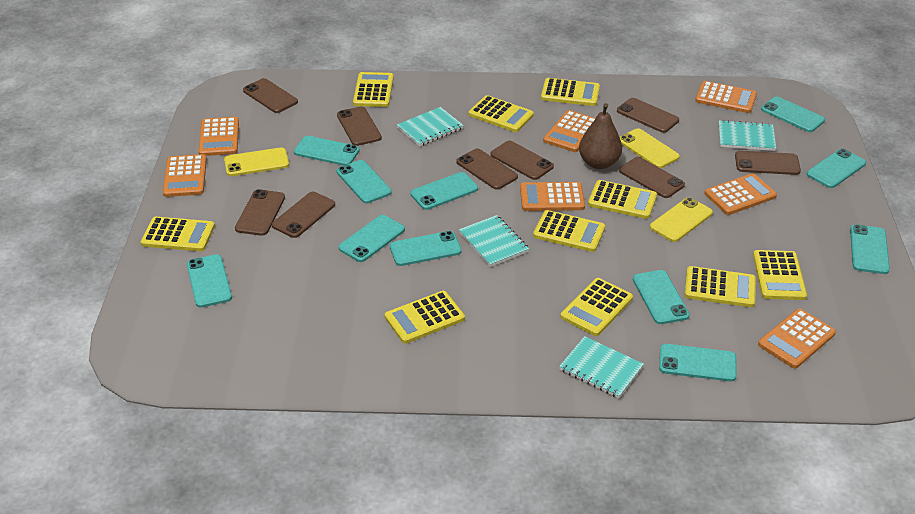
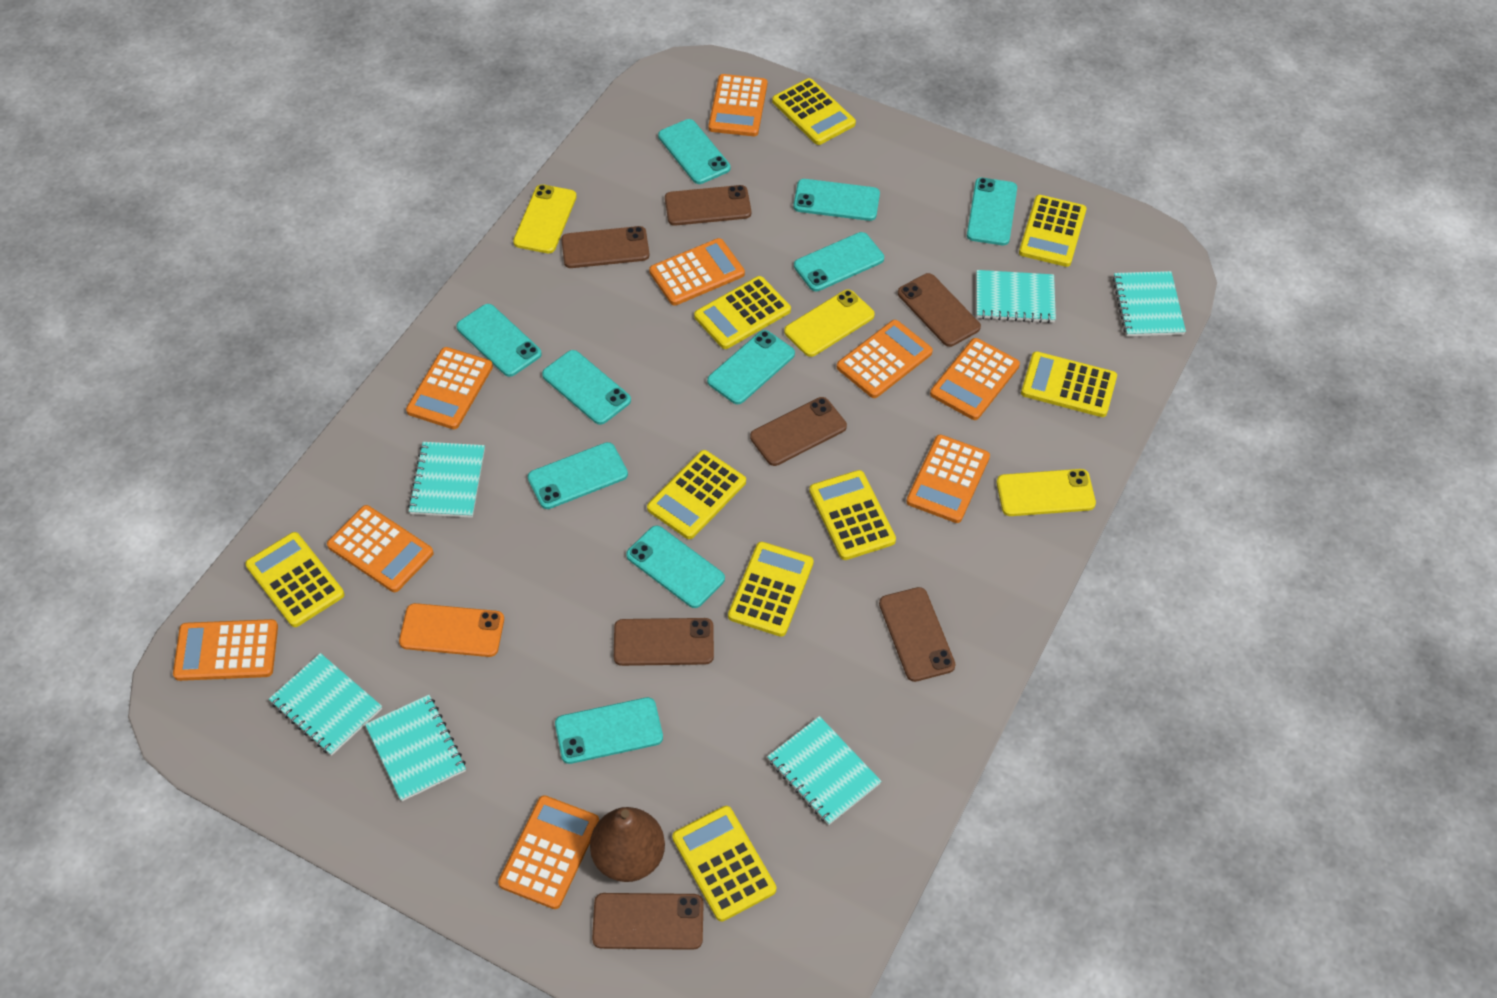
brown phone: [235,189,285,236] [243,78,298,113] [272,192,335,238] [337,107,382,146] [456,148,518,190] [490,141,554,180] [617,98,679,133] [619,157,685,198] [735,151,801,175] = 9 -> [561,226,649,268] [592,893,704,950] [614,618,714,666] [665,185,751,226] [750,397,847,466] [879,587,956,682] [898,273,981,347] = 7
orange calculator: [163,154,207,197] [198,117,239,156] [520,182,585,211] [543,110,596,152] [695,81,757,113] [704,173,777,215] [758,309,836,369] = 7 -> [173,619,278,681] [327,505,434,592] [406,347,493,429] [498,795,599,909] [649,238,745,305] [709,74,767,136] [837,320,933,398] [906,435,990,523] [930,338,1020,420] = 9
orange phone: none = 0 -> [399,603,504,657] = 1
turquoise notebook: [397,107,464,147] [459,215,529,267] [559,336,644,398] [719,120,776,151] = 4 -> [269,653,382,756] [365,695,466,801] [408,442,485,518] [767,716,881,825] [976,270,1056,323] [1113,271,1186,336] = 6
turquoise phone: [187,254,232,308] [294,136,360,166] [337,160,392,203] [338,215,405,262] [390,231,462,266] [410,172,478,210] [633,270,690,324] [659,344,737,382] [761,96,825,132] [807,149,866,188] [850,224,890,274] = 11 -> [456,304,542,377] [528,442,628,509] [542,350,631,425] [555,697,663,764] [626,526,725,608] [658,119,730,184] [707,330,795,404] [793,179,880,221] [794,232,884,291] [967,178,1017,245] = 10
yellow calculator: [141,217,215,251] [353,72,394,107] [385,291,465,344] [469,95,534,132] [533,210,605,252] [541,78,600,106] [561,278,633,336] [588,180,657,219] [685,266,756,307] [753,250,807,300] = 10 -> [245,532,344,627] [647,450,746,539] [672,806,776,922] [694,276,791,349] [728,542,814,637] [772,78,856,145] [809,470,896,560] [1019,195,1086,267] [1021,351,1117,417] = 9

